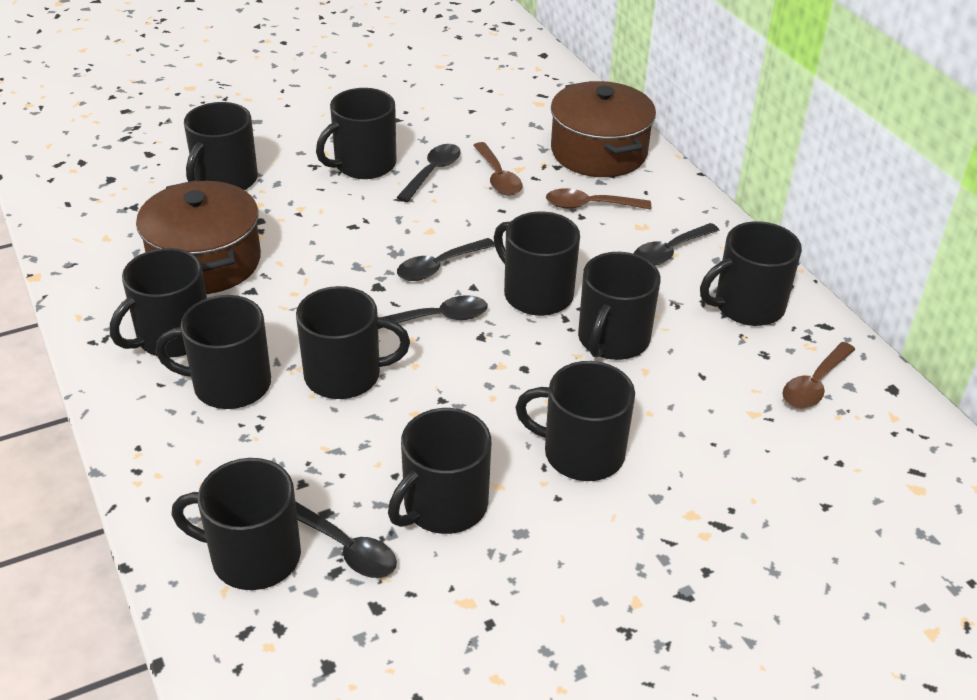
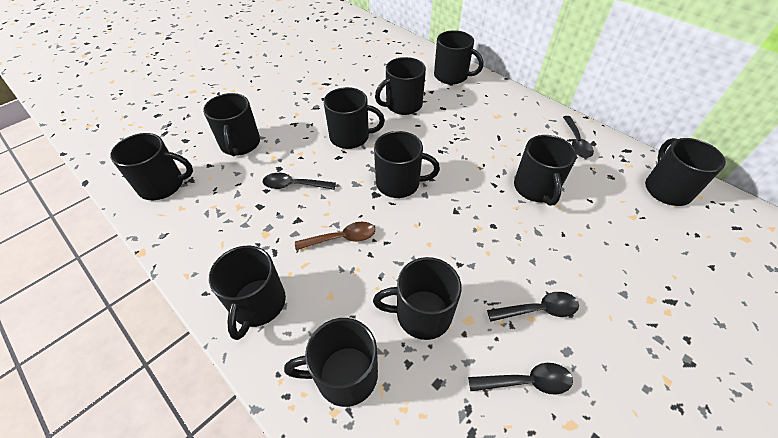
black spoon: [295,501,397,578] [378,295,488,329] [396,144,461,202] [397,238,495,281] [634,223,719,266] = 5 -> [263,173,336,190] [468,363,573,395] [487,292,579,321] [563,116,594,158] = 4
brown pot: [136,180,261,294] [551,81,656,177] = 2 -> none = 0
brown spoon: [473,142,522,196] [546,188,651,210] [782,342,856,409] = 3 -> [295,222,375,250] = 1

